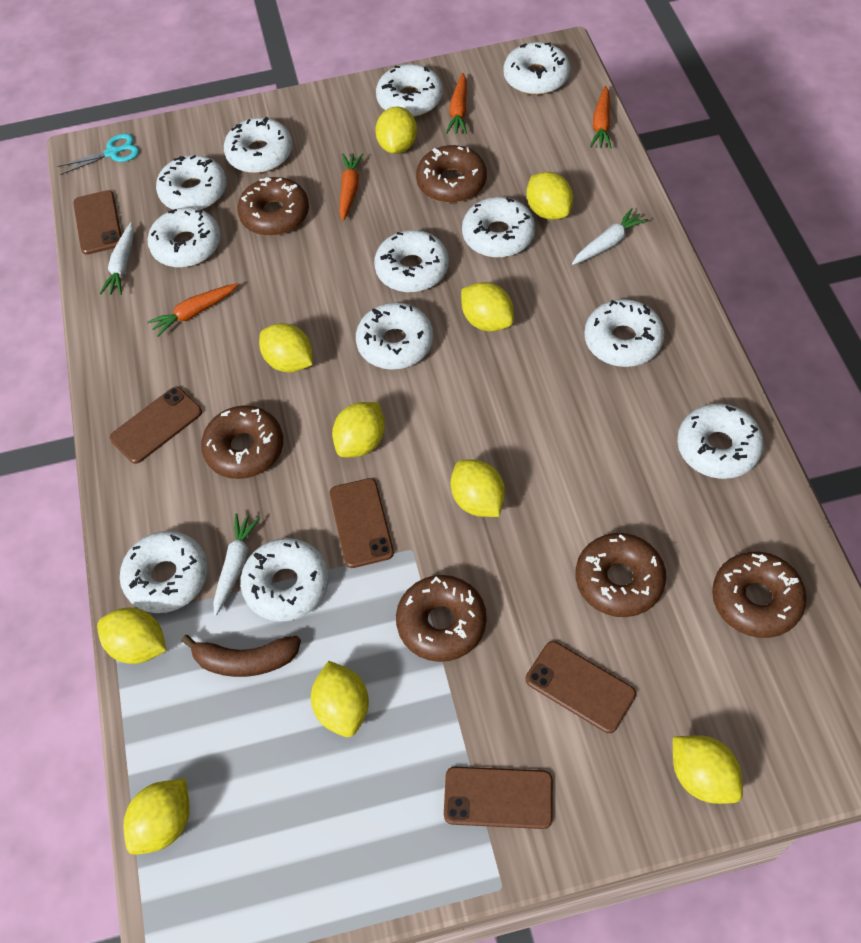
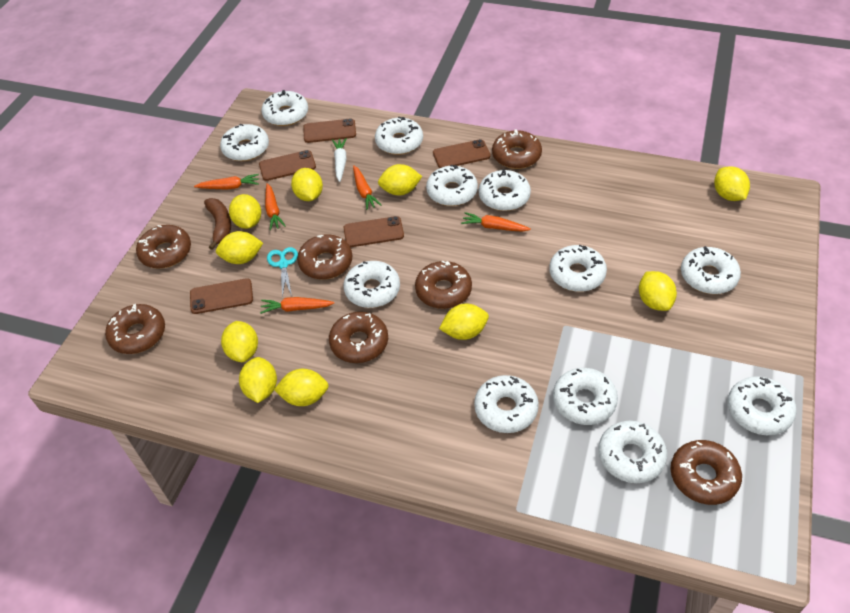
brown donut: [201,405,283,479] [237,177,309,236] [396,575,487,662] [416,145,487,203] [576,533,666,617] [712,552,807,638] = 6 -> [105,304,165,354] [136,225,191,269] [297,234,353,280] [329,312,388,363] [415,261,472,309] [492,129,542,169] [671,440,742,505] = 7
orange carrot: [147,283,238,337] [339,153,363,221] [446,73,467,134] [590,85,612,149] = 4 -> [194,174,259,190] [260,297,335,314] [265,183,286,230] [353,165,381,210] [461,212,531,232] = 5
white carrot: [100,222,134,295] [213,513,260,616] [572,208,648,265] = 3 -> [332,138,347,182] = 1

